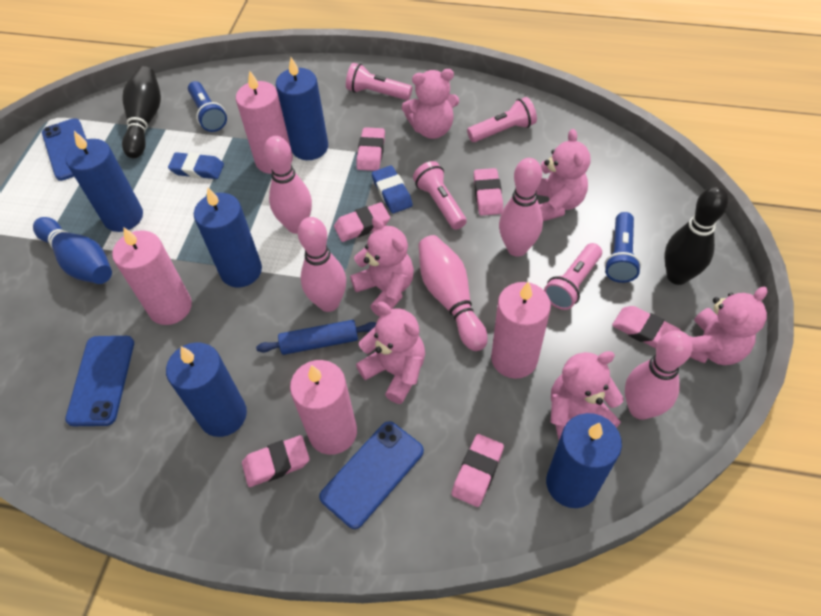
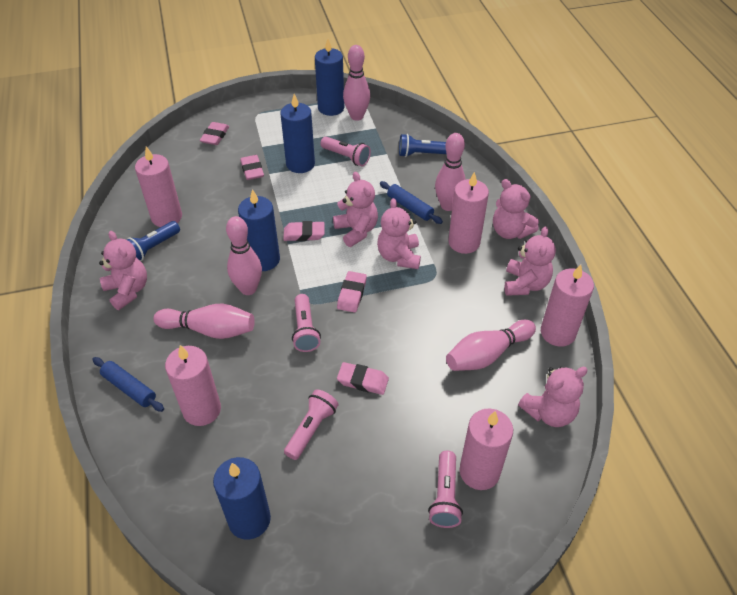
black bowling pin: [122,66,161,158] [665,186,729,285] = 2 -> none = 0
blue bowling pin: [33,217,112,284] = 1 -> none = 0
blue candle: [66,131,143,232] [166,342,247,437] [194,188,262,287] [276,57,328,160] [546,413,622,508] = 5 -> [213,457,271,540] [238,189,280,271] [281,94,315,173] [315,39,344,116] = 4
blue eraser: [168,152,224,179] [372,165,413,214] = 2 -> none = 0
blue phone: [42,118,86,181] [65,336,134,426] [319,421,424,529] = 3 -> none = 0
blue rolling pin: [256,320,376,355] = 1 -> [92,357,164,412] [380,181,443,224] = 2
pink candle: [112,227,192,325] [236,70,293,174] [290,360,357,455] [491,282,551,379] = 4 -> [135,146,182,227] [165,345,221,426] [448,172,489,254] [460,409,513,490] [541,264,594,347] = 5
pink eraser: [242,435,310,487] [334,202,390,242] [356,127,385,171] [452,434,504,507] [474,168,503,216] [612,306,681,348] = 6 -> [200,122,229,145] [240,155,264,180] [283,221,325,241] [337,271,367,313] [337,362,389,395] = 5

